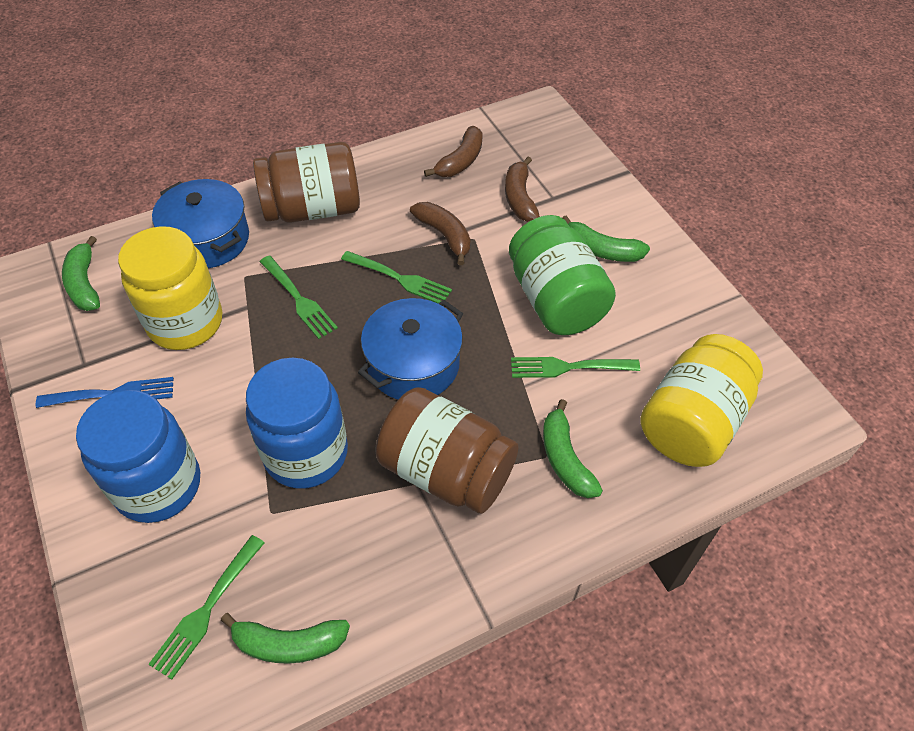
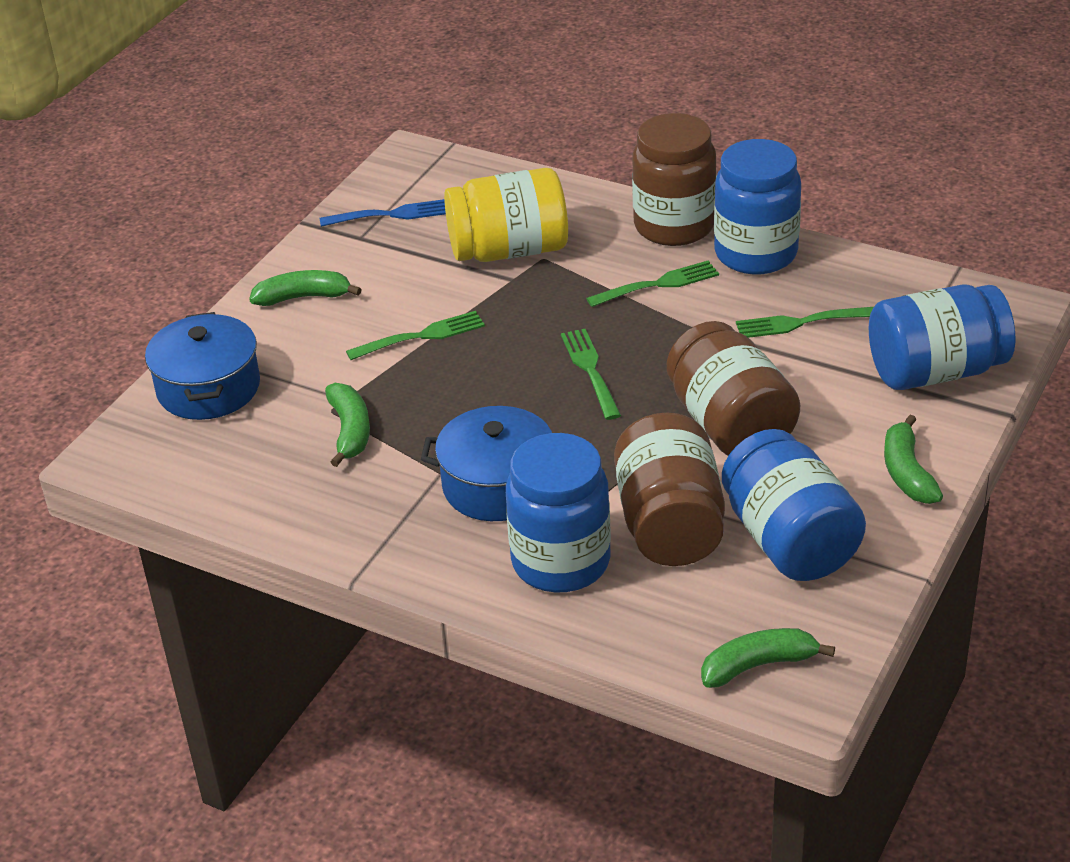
blue jar: [76,390,200,523] [246,358,348,488] = 2 -> [506,433,611,593] [714,139,801,274] [722,429,866,581] [869,284,1015,390] = 4
brown banana: [410,202,471,265] [424,126,483,177] [505,157,540,222] = 3 -> none = 0
brown jar: [253,142,360,223] [375,387,518,514] = 2 -> [614,412,725,566] [632,113,717,246] [667,321,800,456] = 3
green jar: [509,215,616,335] = 1 -> none = 0
yellow jar: [118,226,222,350] [640,334,763,467] = 2 -> [444,168,568,262] = 1

